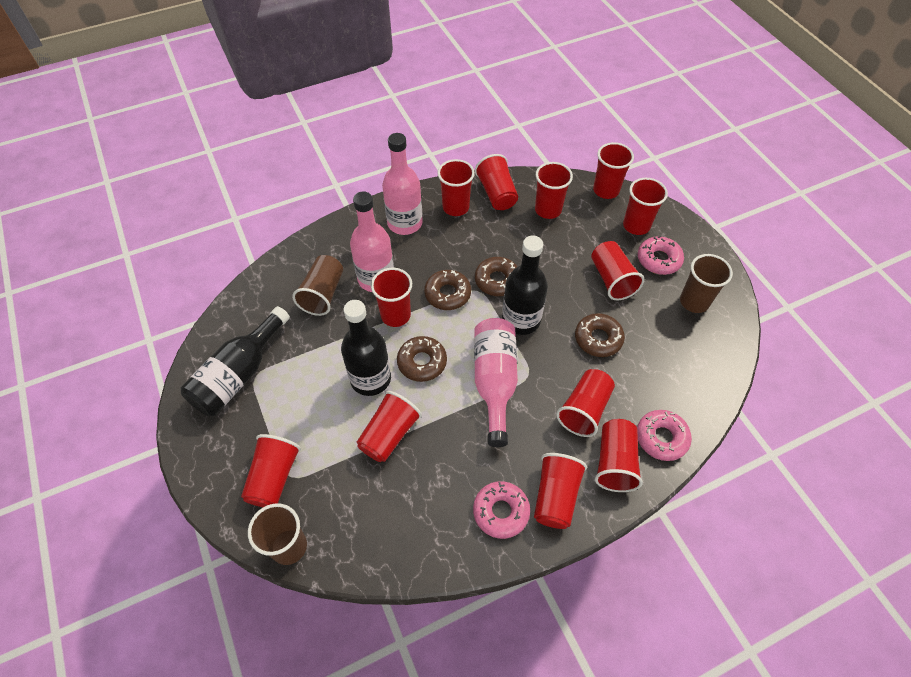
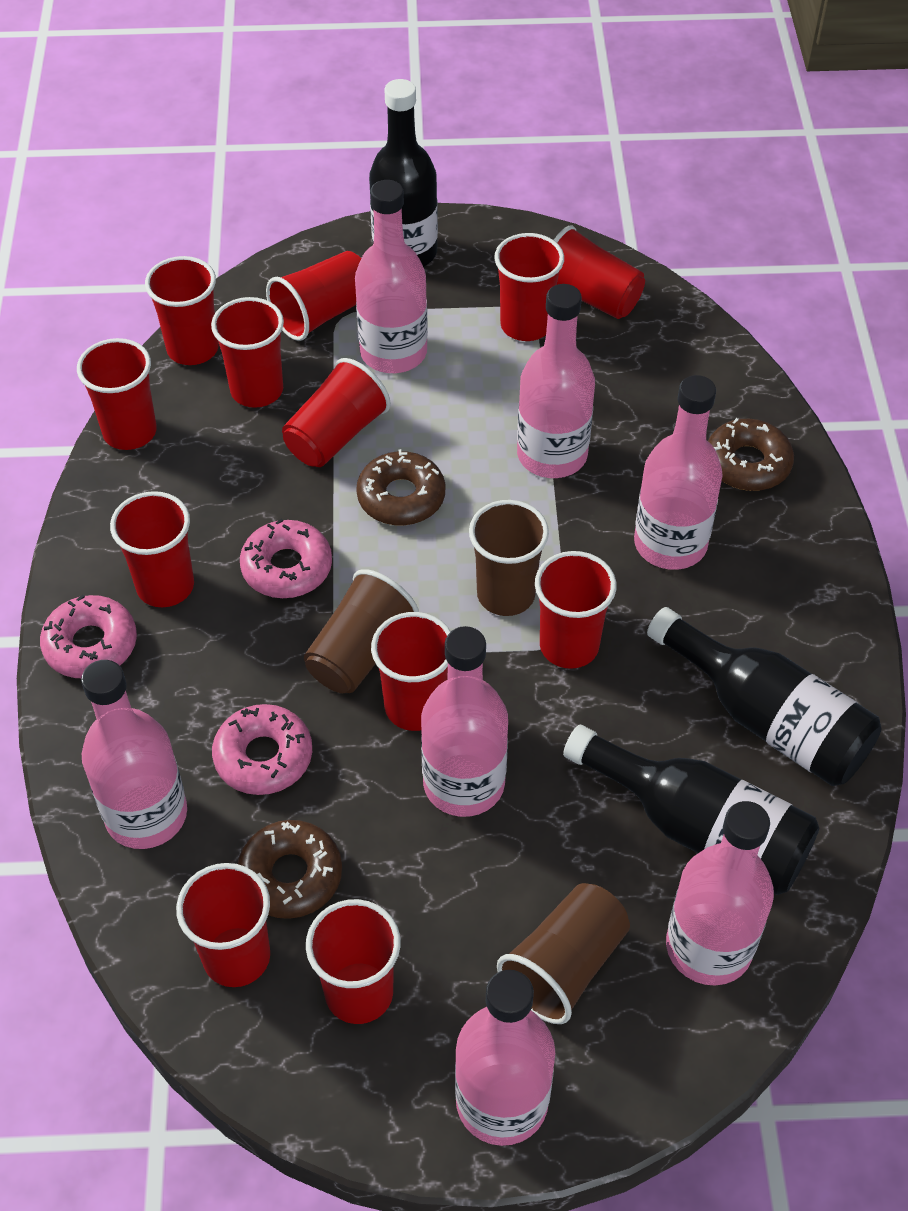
brown donut: [397,336,447,382] [424,270,471,310] [475,257,517,296] [575,313,625,357] = 4 -> [238,820,342,919] [356,449,445,526] [708,418,794,491] = 3
pink bottle: [350,191,394,292] [382,133,423,235] [474,318,518,447] = 3 -> [81,660,187,849] [355,180,428,373] [421,626,508,817] [455,970,555,1146] [517,284,595,478] [634,375,723,570] [666,801,774,985] = 7

